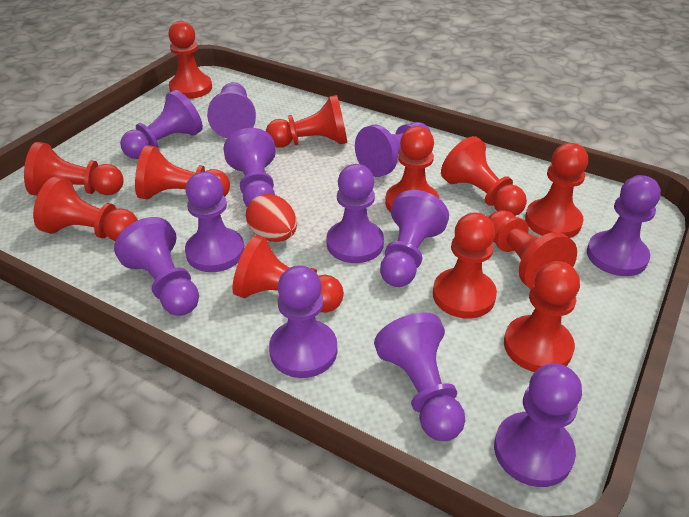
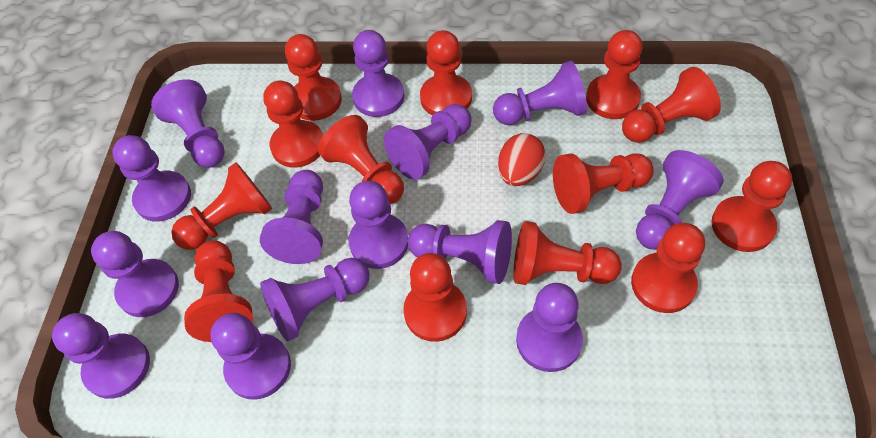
purple pawn: [114,217,199,316] [120,90,203,159] [185,172,245,272] [207,82,256,138] [223,128,276,207] [269,265,337,378] [326,164,384,263] [355,122,431,177] [374,312,465,441] [380,190,449,287] [494,364,582,487] [587,175,661,276] = 12 -> [52,313,150,399] [91,231,179,317] [112,135,191,222] [151,79,225,168] [211,313,291,400] [260,170,323,264] [260,258,369,342] [348,181,408,269] [352,30,404,117] [384,104,472,180] [408,220,512,284] [493,61,587,125] [516,283,583,372] [636,150,724,250] = 14
red pawn: [24,142,124,196] [33,176,138,241] [135,145,230,200] [168,21,212,99] [232,235,344,313] [266,95,347,148] [385,126,439,213] [433,213,497,319] [441,136,527,216] [488,210,577,289] [504,261,580,372] [525,143,588,238] = 12 -> [171,162,272,250] [184,240,253,342] [264,80,323,168] [285,34,342,121] [318,115,404,204] [403,253,467,342] [420,30,472,115] [513,221,622,285] [553,153,653,214] [586,30,643,119] [622,67,721,143] [631,223,705,313] [711,161,792,252] = 13

